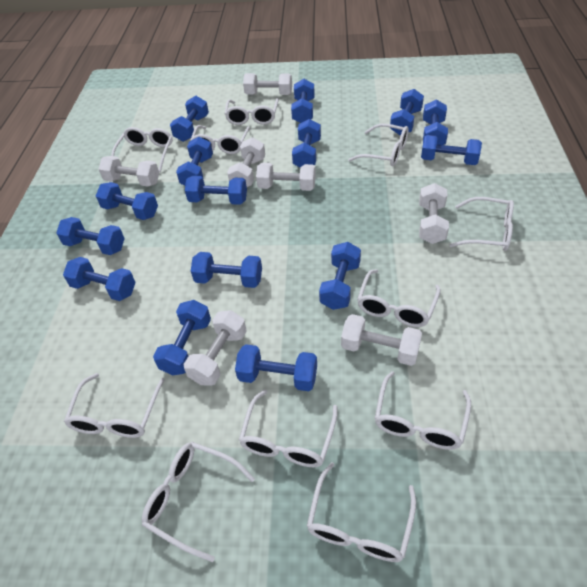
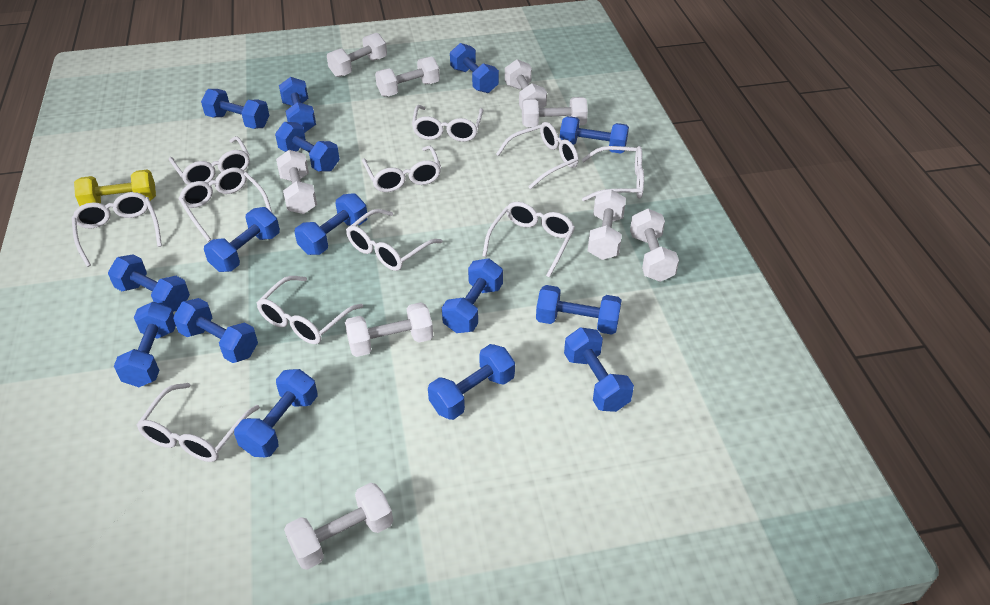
white dumbbell: [99,156,159,187] [183,310,247,386] [227,137,265,187] [243,73,292,95] [256,163,316,191] [341,314,422,366] [419,183,449,244] = 7 -> [276,150,317,214] [284,483,393,570] [327,33,387,77] [345,302,433,357] [375,56,440,97] [505,59,547,109] [522,97,588,127] [588,190,626,260] [630,209,679,282] = 9
yellow dumbbell: none = 0 -> [74,170,156,206] = 1

